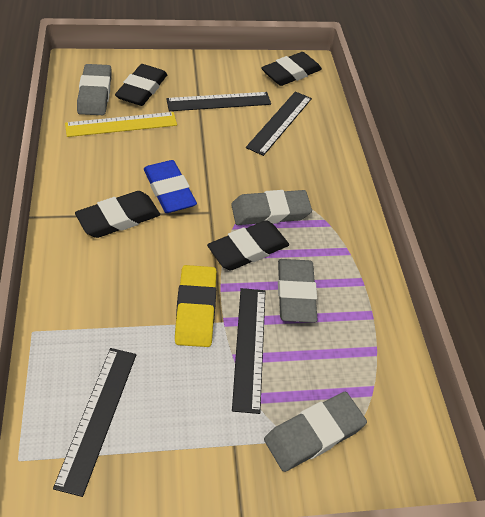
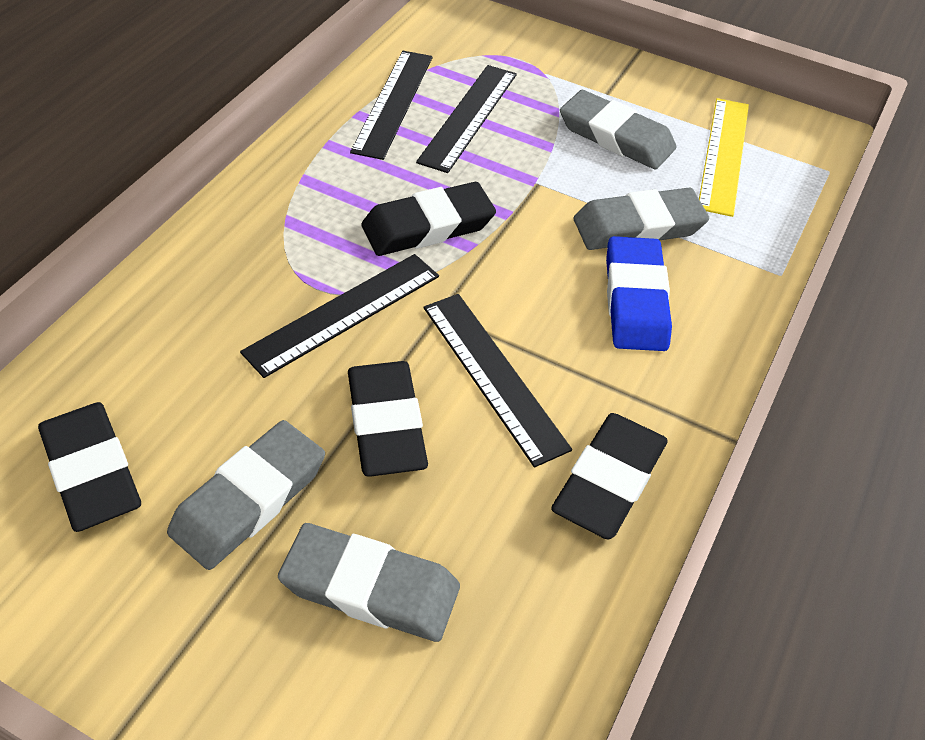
yellow eraser: [175,265,217,347] = 1 -> none = 0

